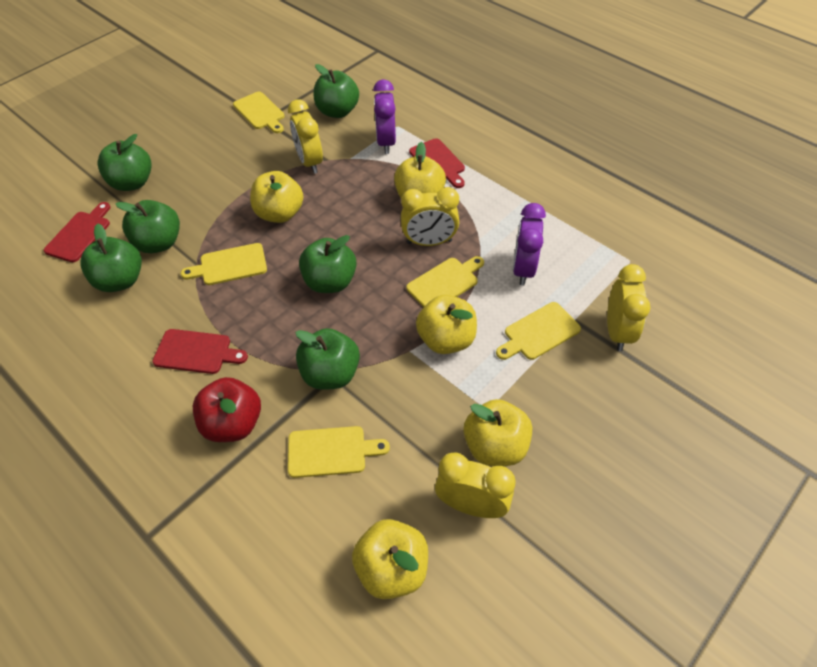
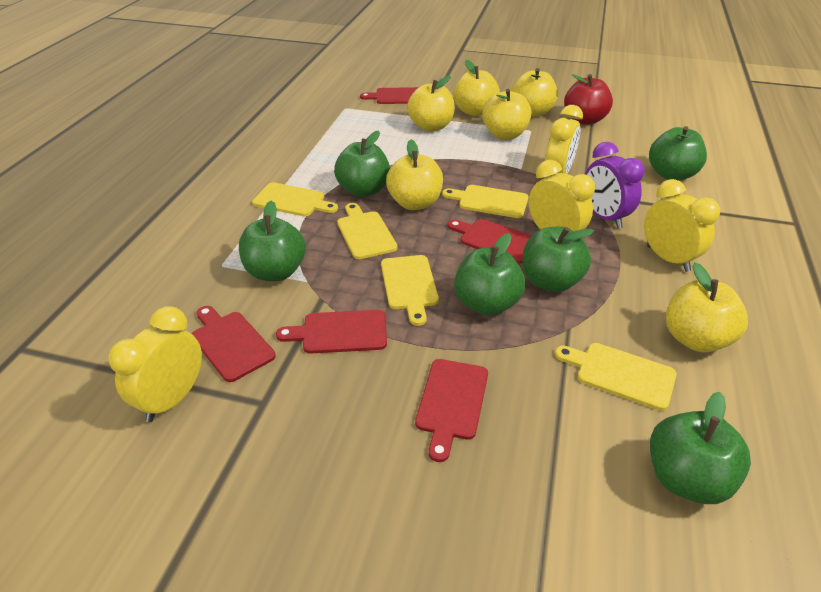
purple clock: [373,79,396,154] [513,203,546,286] = 2 -> [585,142,645,229] = 1
red cutting board: [44,202,110,262] [153,329,248,374] [409,138,465,188] = 3 -> [192,306,276,382] [276,310,387,354] [360,87,419,104] [415,359,488,462] [448,219,532,264] = 5
yellow apple: [250,171,303,223] [352,519,428,599] [394,142,446,198] [416,295,477,354] [464,399,532,466] = 5 -> [386,139,443,210] [407,75,455,131] [454,60,500,116] [482,89,532,140] [512,68,558,117] [666,263,748,352] = 6

